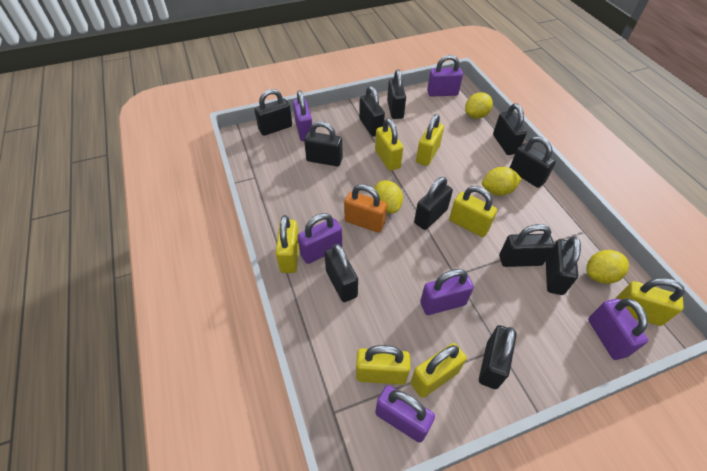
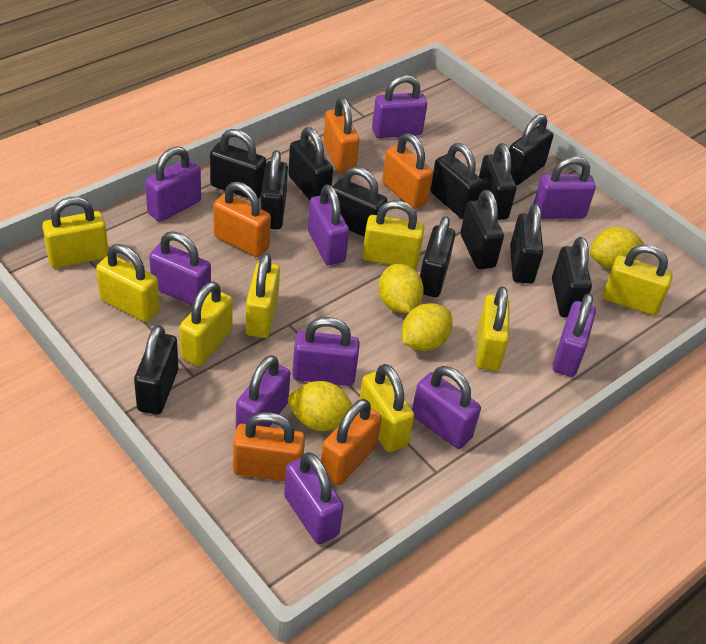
black padlock: [254,89,292,136] [304,121,343,166] [324,244,358,302] [359,86,385,137] [387,70,406,119] [414,177,453,230] [479,325,517,389] [493,104,527,155] [499,224,555,267] [510,136,556,188] [546,236,581,295] = 11 -> [134,325,178,415] [210,129,266,199] [260,150,288,230] [288,127,333,200] [333,167,387,237] [420,216,455,297] [430,143,483,219] [461,190,504,269] [479,143,517,220] [509,114,553,185] [510,204,543,284] [552,237,592,318] = 12
orange padlock: [344,184,387,233] = 1 -> [213,182,271,257] [233,412,305,482] [321,399,382,485] [323,97,360,173] [382,133,433,209] = 5
purple padlock: [293,90,312,141] [297,213,342,264] [375,386,435,443] [420,269,474,315] [427,55,463,97] [588,298,648,360] = 6 -> [145,146,201,222] [149,232,211,306] [236,355,290,428] [284,452,344,544] [292,317,360,386] [308,184,349,265] [372,75,427,138] [412,366,481,449] [533,156,596,219] [553,294,596,377] = 10
yellow padlock: [276,215,299,273] [356,345,410,385] [375,118,403,171] [411,343,467,398] [416,114,444,166] [449,186,497,237] [615,278,685,326] = 7 -> [42,197,108,268] [96,244,160,322] [179,281,233,366] [246,253,280,338] [359,364,414,452] [362,200,424,269] [476,286,510,371] [603,244,673,315] = 8

